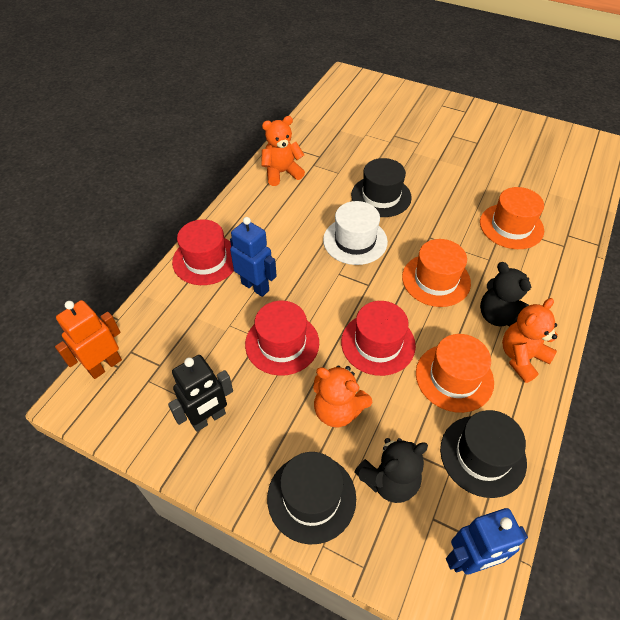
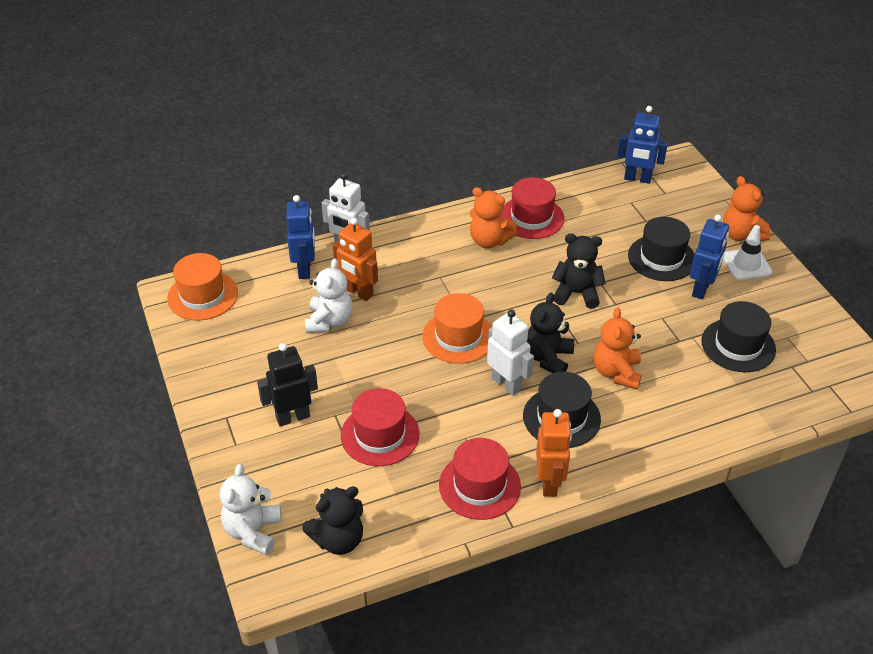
black teddy bear: [354,438,428,503] [480,262,531,327] = 2 -> [302,486,363,555] [526,293,574,373] [552,233,606,309] = 3
blue robot: [230,217,277,297] [446,508,528,575] = 2 -> [286,195,315,279] [617,106,668,184] [690,215,729,299] = 3
orange hat: [402,239,471,307] [416,334,494,413] [480,187,544,249] = 3 -> [167,253,238,320] [422,293,492,364] = 2
orange robot: [55,300,122,379] = 1 -> [333,218,378,301] [536,409,572,497] = 2
white hat: [323,201,388,265] = 1 -> none = 0
white robot: none = 0 -> [322,173,370,243] [487,310,534,396] = 2
white teddy bear: none = 0 -> [220,464,282,555] [305,258,352,333] = 2
white traffic cone: none = 0 -> [723,225,772,280] = 1

